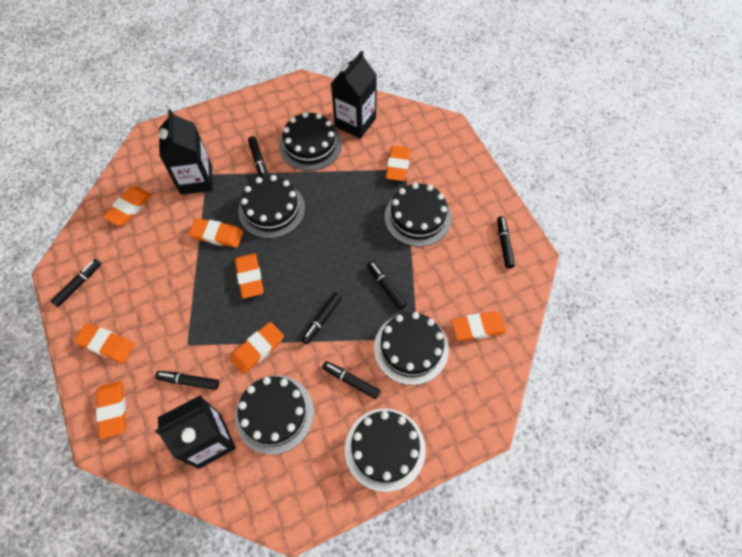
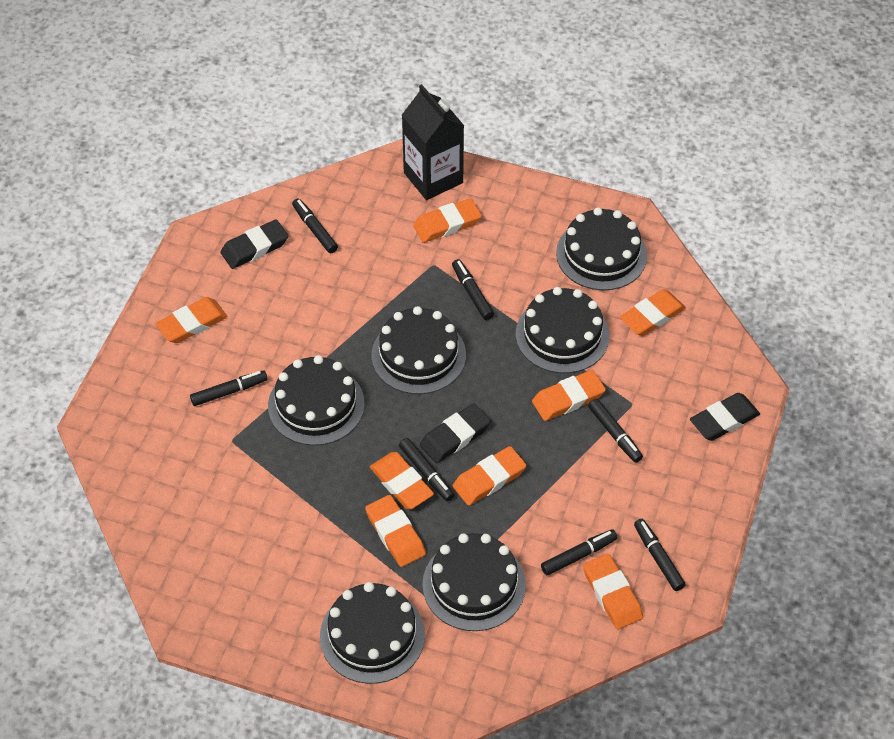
black carton: [155,395,236,469] [159,109,213,195] [331,51,377,139] = 3 -> [402,84,464,200] = 1
black eraser: none = 0 -> [220,219,288,269] [420,403,491,463] [690,393,760,441] = 3

